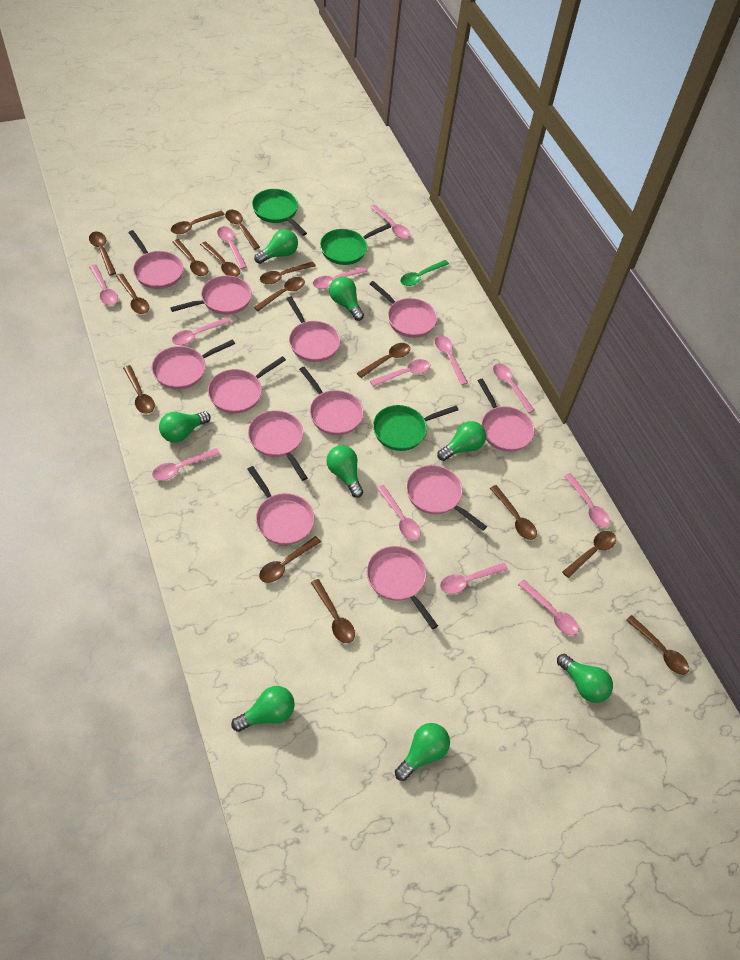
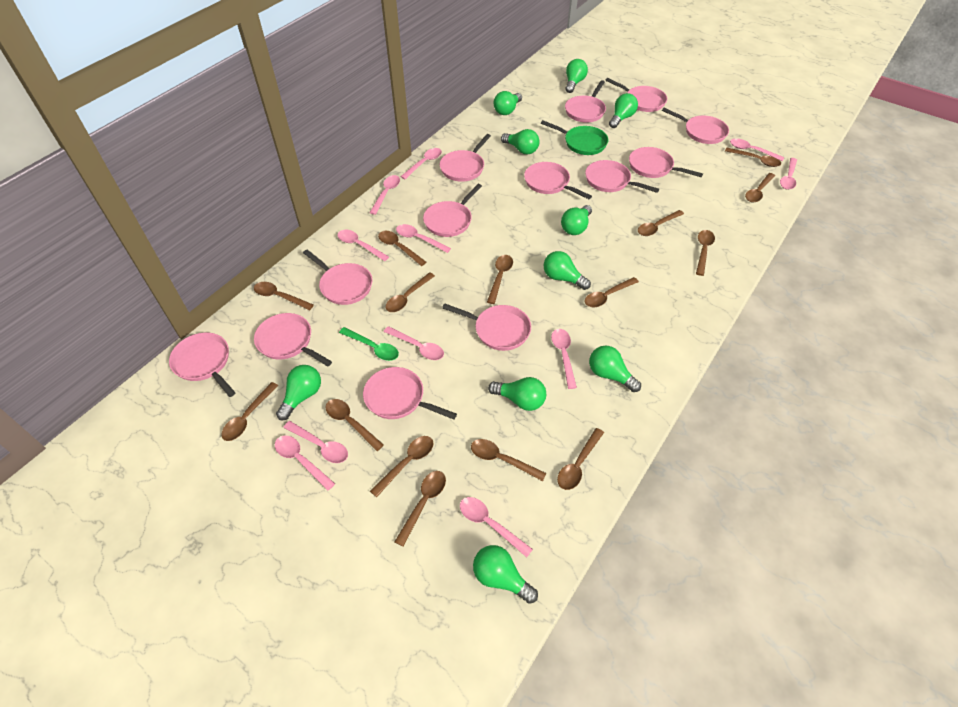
green light bulb: [159,411,211,443] [231,686,295,732] [254,229,298,264] [326,445,363,498] [329,277,364,321] [395,723,450,781] [437,421,486,461] [557,654,613,703] = 8 -> [276,365,321,420] [473,545,538,604] [488,377,546,411] [493,91,522,115] [501,129,540,155] [544,251,591,290] [561,205,592,235] [565,59,588,93] [589,346,641,392] [609,93,638,128] = 10
green pan: [252,189,307,236] [320,223,391,265] [373,405,458,451] = 3 -> [541,120,609,155] = 1
pink pan: [128,230,183,289] [152,339,235,390] [170,275,252,315] [208,356,286,414] [248,410,308,481] [248,466,315,545] [286,296,340,362] [299,367,364,435] [367,546,438,629] [370,281,437,338] [406,465,487,531] [478,379,535,452] = 12 -> [169,332,236,397] [254,313,332,366] [303,250,372,305] [363,367,457,420] [423,184,482,237] [440,134,491,182] [442,303,531,351] [524,162,592,199] [565,80,606,123] [585,160,659,193] [605,78,667,112] [629,147,703,178] [662,108,729,144] = 13
pink spoon: [89,264,118,305] [152,448,220,481] [172,317,231,345] [217,226,247,269] [313,267,368,289] [370,205,410,239] [370,359,430,387] [377,485,421,540] [435,335,468,385] [440,563,508,594] [493,363,535,413] [518,579,579,635] [564,473,610,528] = 13 -> [275,435,335,491] [283,421,348,463] [337,230,389,261] [369,175,400,215] [384,326,444,360] [396,224,451,253] [400,148,442,179] [460,497,533,557] [551,329,577,389] [730,138,784,161] [780,158,797,190] = 11

